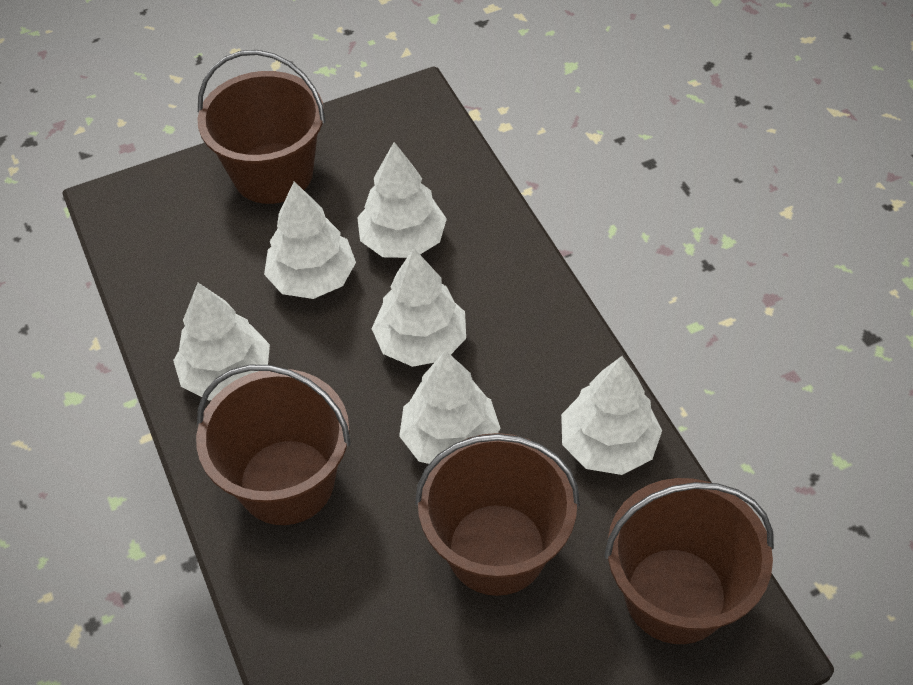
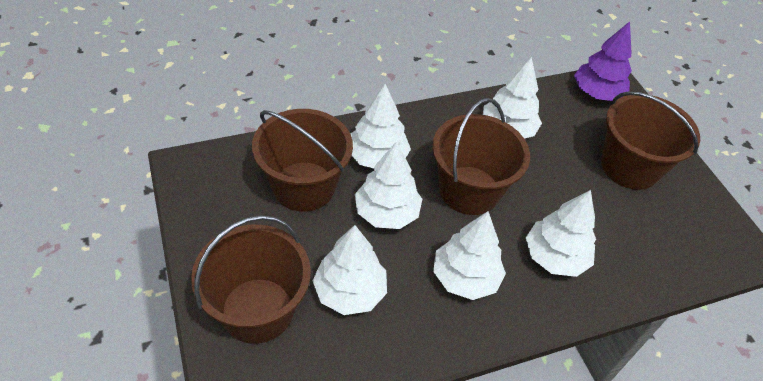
purple tree: none = 0 -> [574,21,632,101] = 1

